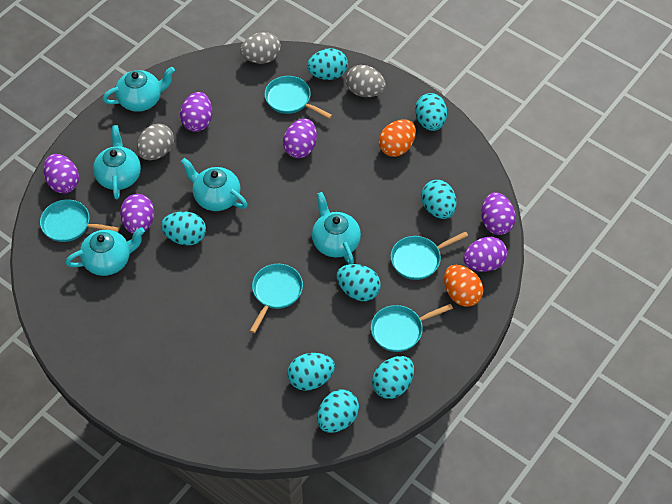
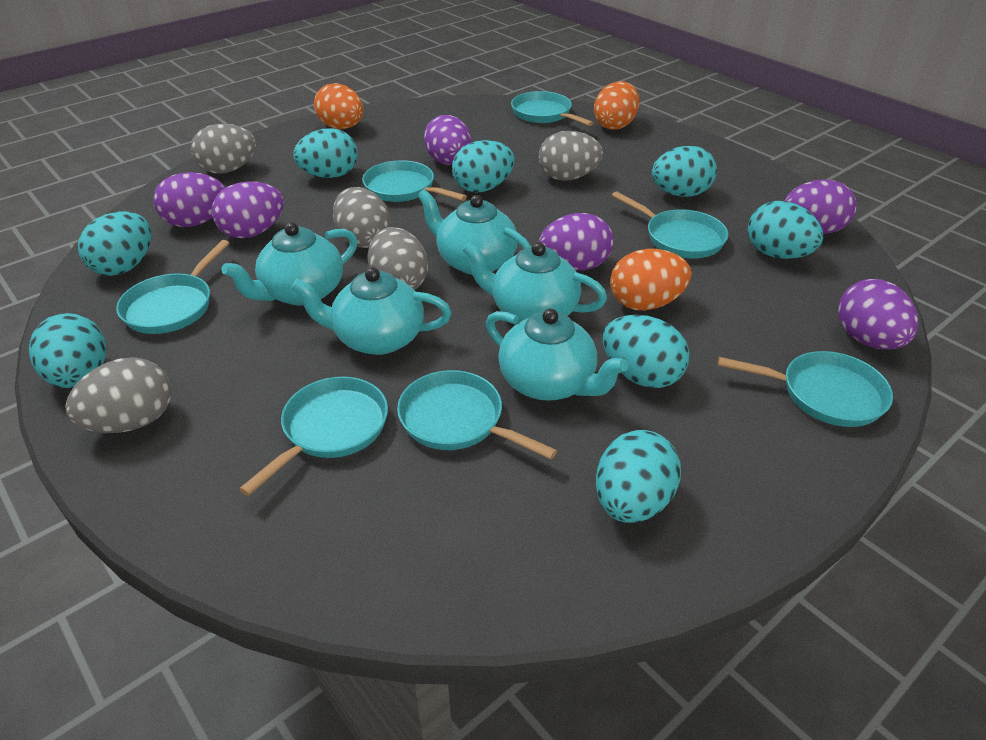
grey egg: [137,124,174,160] [240,32,281,64] [346,65,386,97] = 3 -> [65,357,172,433] [191,124,257,174] [333,187,391,248] [368,227,428,290] [538,131,603,181] = 5
orange egg: [379,119,416,157] [444,265,483,307] = 2 -> [314,83,363,129] [594,81,639,130] [610,249,691,310] = 3
turquoise pan: [40,199,120,242] [250,264,303,333] [264,76,332,119] [371,304,453,352] [391,231,468,280] = 5 -> [116,240,230,334] [239,377,388,496] [362,160,467,202] [397,370,557,460] [511,91,594,126] [612,191,728,258] [718,351,893,427] = 7

